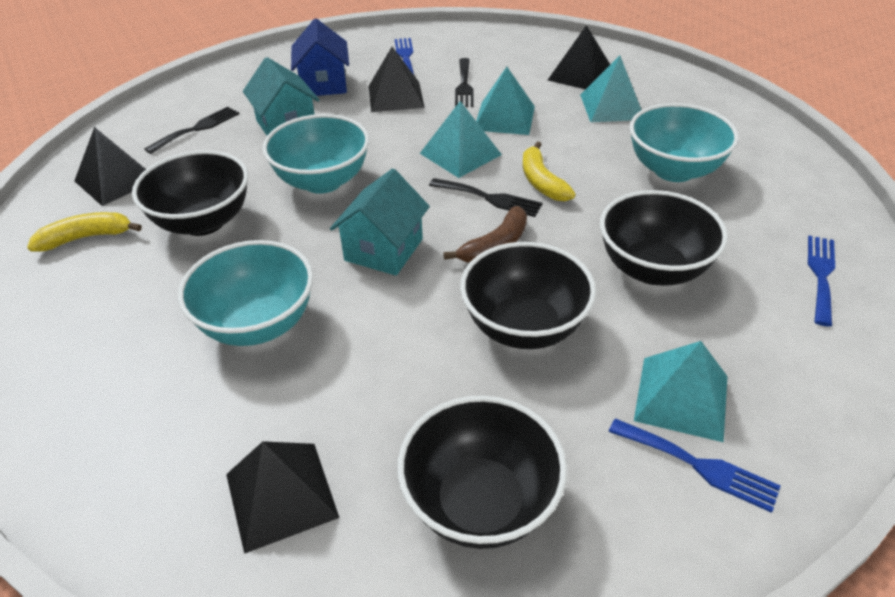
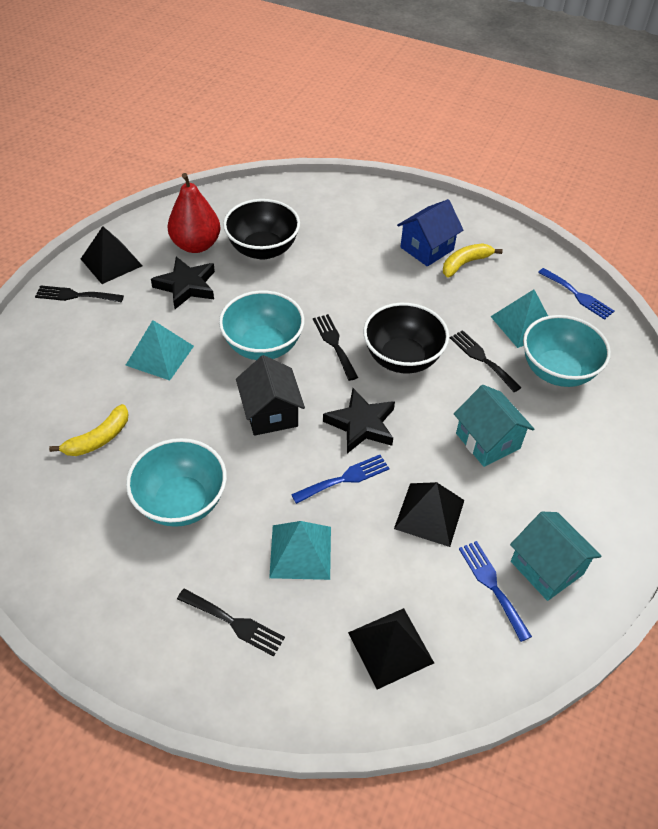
black bowl: [132,150,248,236] [397,396,567,549] [460,242,596,349] [600,190,728,286] = 4 -> [223,199,300,260] [363,303,449,373] = 2
black fork: [144,107,239,154] [429,178,543,217] [455,58,474,107] = 3 -> [35,285,124,303] [177,588,285,656] [313,314,358,381] [450,330,522,392] = 4
black house: none = 0 -> [236,355,305,436] = 1
black pyramid: [74,127,146,206] [226,441,339,554] [369,47,425,112] [548,25,610,89] = 4 -> [81,226,143,284] [348,608,434,690] [394,482,464,547] = 3
black star: none = 0 -> [151,257,215,309] [323,388,395,454] = 2
brown banana: [443,206,527,262] = 1 -> none = 0
red pear: none = 0 -> [168,173,221,253] = 1
turquoise pyramid: [420,101,502,178] [476,67,535,135] [580,56,641,122] [634,341,727,442] = 4 -> [126,320,194,381] [269,521,331,580] [490,289,548,348] = 3

